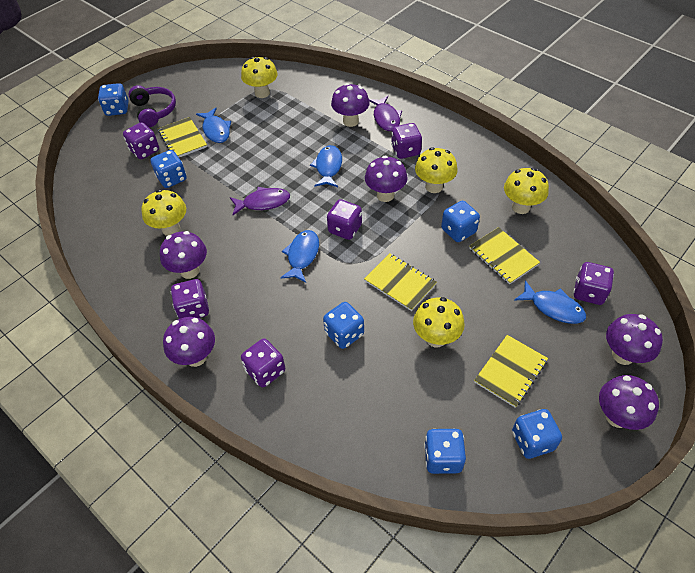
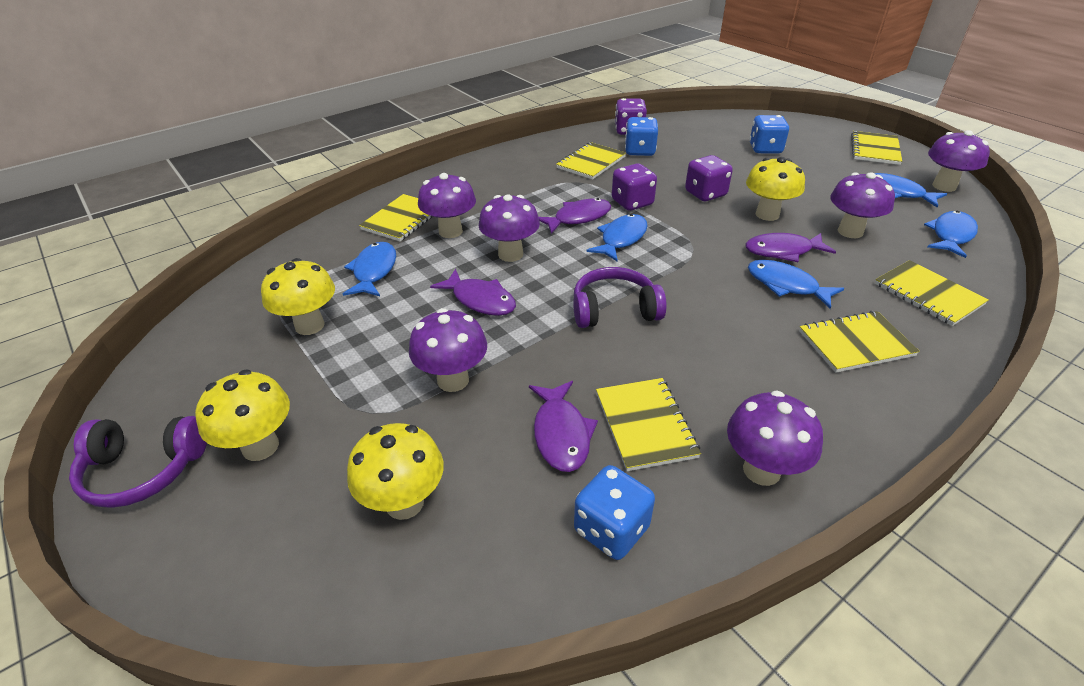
blue dice: [98,83,128,116] [151,150,187,188] [323,302,364,349] [424,428,466,474] [441,201,480,242] [512,409,562,459] = 6 -> [574,465,655,560] [625,117,658,156] [749,115,789,154] = 3
blue fish: [196,108,231,143] [280,230,319,283] [310,145,342,187] [514,280,586,324] = 4 -> [343,242,396,296] [586,214,648,262] [748,260,845,309] [874,173,947,208] [924,211,978,258] = 5
purple dice: [123,122,159,159] [171,279,209,319] [241,339,285,387] [327,199,362,240] [391,123,422,159] [573,262,614,305] = 6 -> [612,163,657,211] [615,98,647,135] [685,155,733,201] = 3
purple fish: [230,187,290,215] [369,96,402,131] = 2 -> [430,269,516,316] [529,381,598,472] [538,198,611,234] [745,233,836,262] = 4
purple headphones: [128,85,176,127] = 1 -> [69,416,207,508] [573,267,667,328] = 2
yellow mushroom: [141,190,186,236] [241,57,278,98] [413,297,465,347] [415,147,458,193] [504,168,549,214] = 5 -> [195,369,290,461] [261,258,335,335] [347,423,444,520] [746,157,805,221] = 4
yellow notebook: [158,117,207,157] [364,253,437,311] [469,227,540,284] [474,335,548,408] = 4 -> [359,194,433,242] [556,142,626,180] [596,378,701,471] [799,311,920,373] [851,131,902,165] [875,260,988,326] = 6

